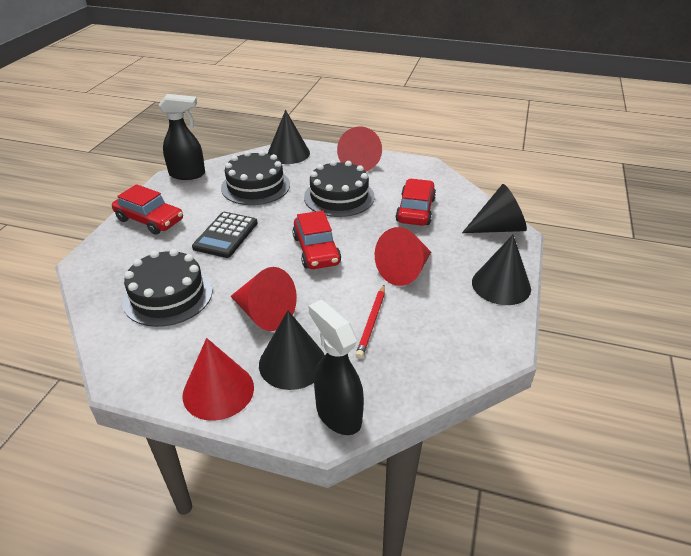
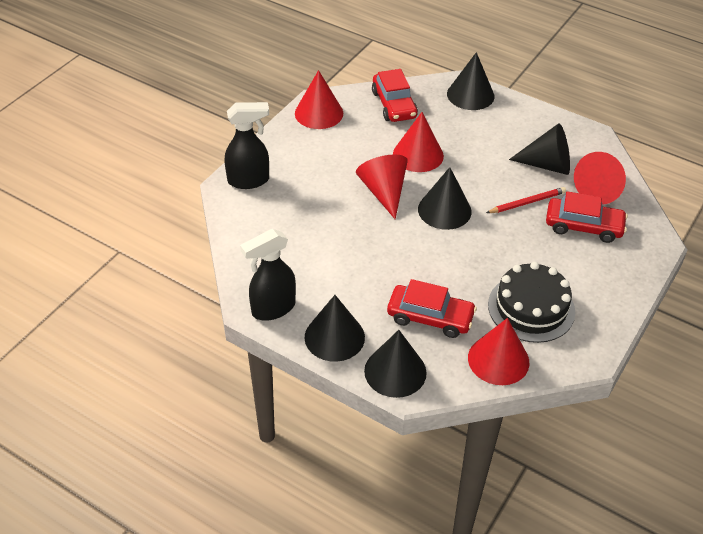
black cake: [122,249,213,327] [221,151,290,205] [304,160,375,217] = 3 -> [488,262,575,343] = 1
black calculator: [192,212,258,258] = 1 -> none = 0
black cone: [259,310,325,390] [267,110,310,164] [462,184,527,233] [472,235,531,305] = 4 -> [304,295,365,362] [364,330,427,398] [418,167,472,230] [447,52,495,110] [509,123,570,175] = 5
red cone: [182,338,254,421] [230,267,297,331] [337,126,382,172] [375,227,431,286] = 4 -> [295,70,343,129] [356,155,408,219] [393,112,444,172] [468,318,529,385] [574,152,626,205] = 5

